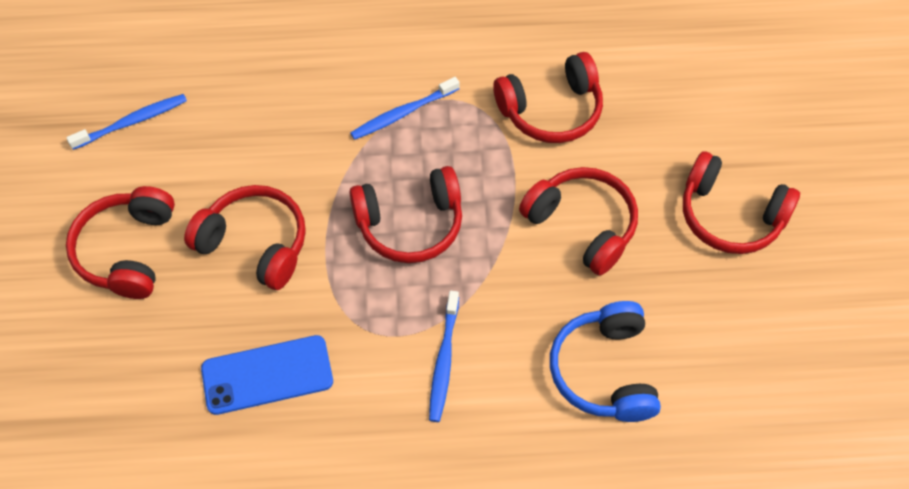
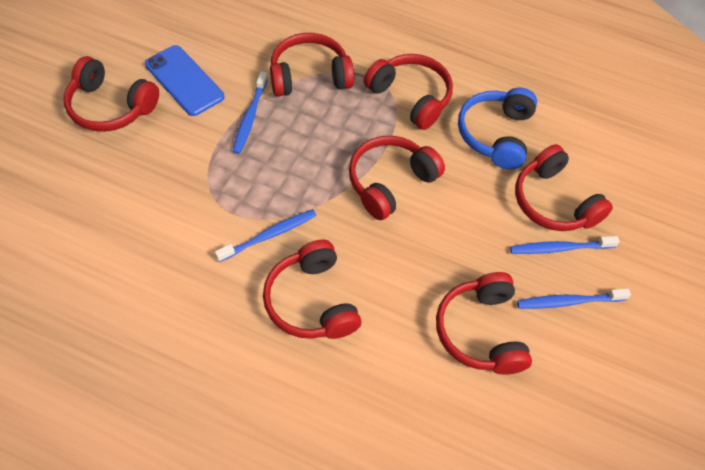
blue toothbrush: [66,94,187,150] [350,77,459,140] [429,291,459,422] = 3 -> [215,209,317,262] [232,71,268,154] [510,236,620,254] [517,288,631,309] = 4
red headphones: [66,186,175,299] [184,185,306,290] [349,166,462,263] [493,52,603,143] [519,167,638,276] [683,151,800,254] = 6 -> [64,56,159,132] [263,240,361,339] [270,33,354,97] [349,136,445,220] [364,54,453,130] [436,272,532,375] [515,144,613,231] = 7

